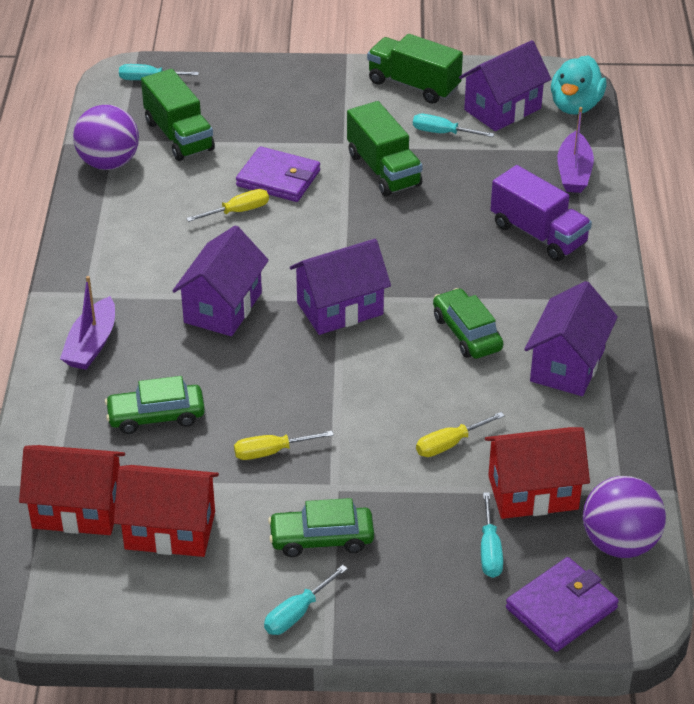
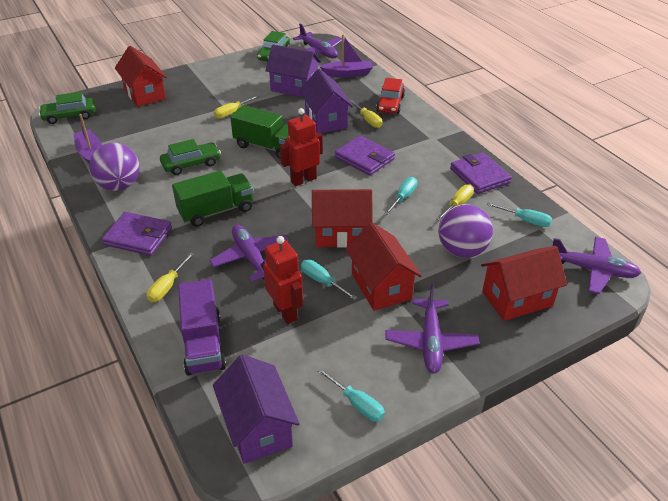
green truck: [141,69,215,161] [347,101,423,196] [367,34,463,104] = 3 -> [172,170,253,227] [230,105,289,159] = 2
purple house: [172,225,269,336] [290,239,391,335] [459,40,551,131] [524,281,618,396] = 4 -> [213,355,300,464] [265,45,321,97] [300,69,353,133] = 3
purple plane: none = 0 -> [210,225,289,282] [293,23,342,58] [385,284,479,374] [553,237,641,294] = 4
purple wallet: [236,146,320,202] [506,557,619,652] = 2 -> [102,212,172,256] [335,136,395,175] [450,152,512,194] = 3
red car: none = 0 -> [376,78,405,114] = 1
red house: [19,445,125,535] [114,465,219,557] [485,427,590,519] = 3 -> [115,46,167,107] [312,189,373,247] [346,222,422,311] [481,246,567,321] = 4
red robot: none = 0 -> [263,236,303,324] [280,108,323,186] = 2
turquoise duck: [551,55,606,115] = 1 -> none = 0
yellow screwdriver: [186,189,269,222] [234,431,334,460] [416,412,505,457] = 3 -> [147,252,194,302] [214,95,260,119] [349,99,382,128] [437,184,474,221] = 4

